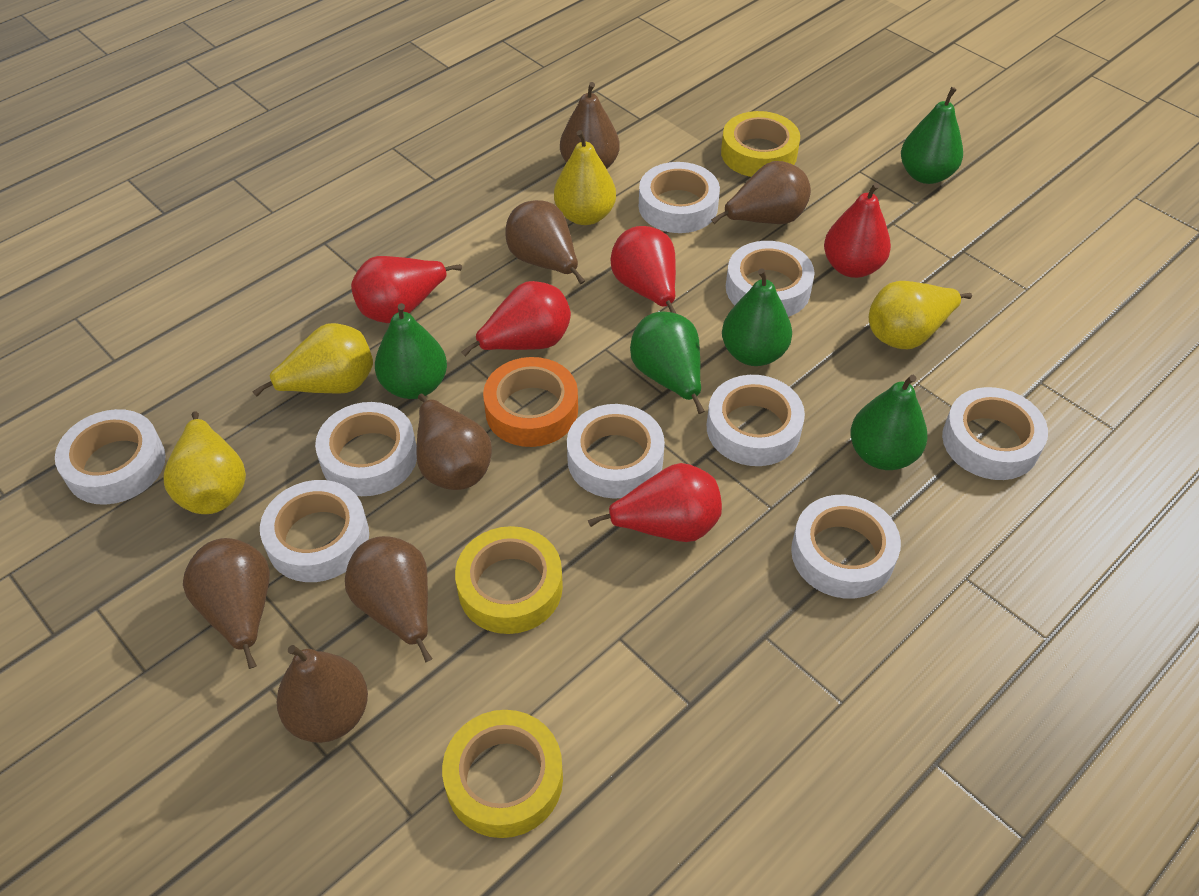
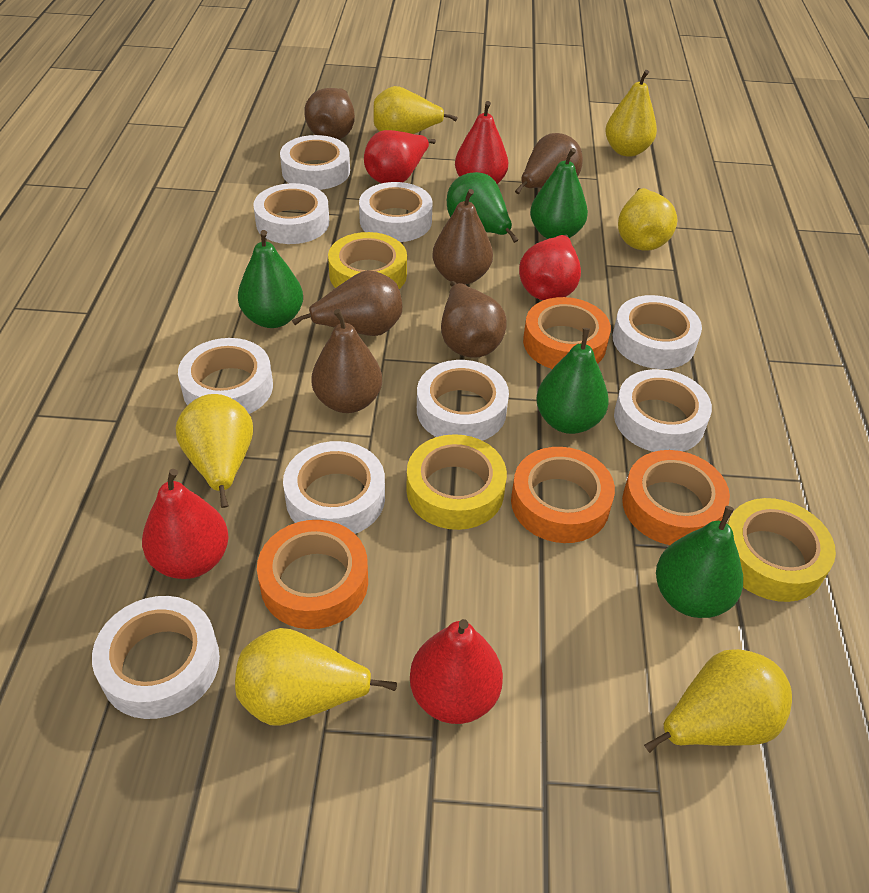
brown pear: [183,538,270,669] [277,645,368,743] [345,536,432,663] [416,394,492,490] [505,200,585,284] [560,82,620,169] [711,161,811,224] = 7 -> [292,270,402,336] [304,88,355,140] [311,309,382,413] [432,189,493,284] [441,281,507,357] [515,133,583,194] = 6
orange tape: [483,357,578,447] = 1 -> [257,520,368,629] [511,447,615,543] [523,297,611,369] [622,450,730,545] = 4
yellow pear: [164,411,246,514] [253,323,373,396] [554,130,616,225] [869,281,972,349] = 4 -> [175,394,253,508] [235,628,397,726] [373,86,458,134] [605,70,657,157] [618,188,678,251] [644,649,792,753] = 6

